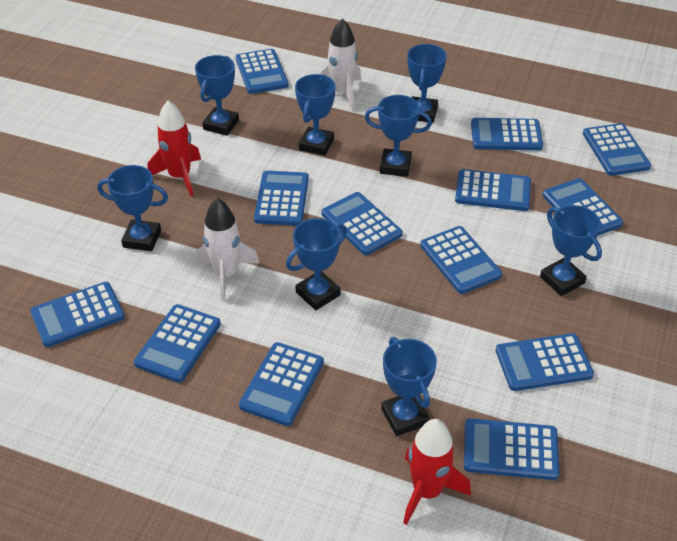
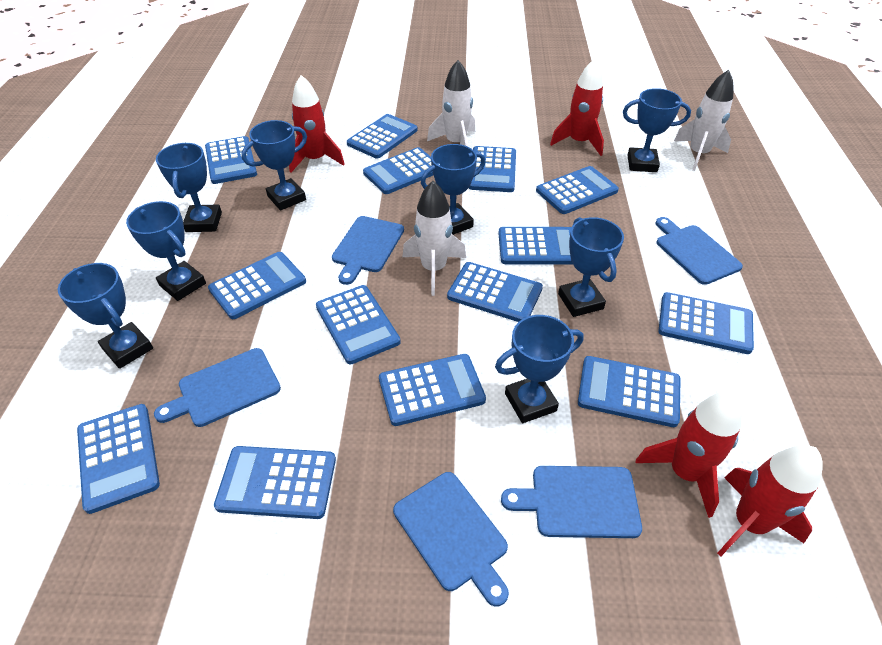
blue calculator: [30,282,125,347] [134,304,221,383] [236,49,289,94] [239,342,324,426] [254,171,309,226] [321,192,403,255] [420,226,502,294] [455,169,531,211] [464,418,559,480] [471,118,543,150] [496,333,594,391] [543,178,623,236] [583,123,651,176] = 13 -> [77,404,160,514] [205,136,257,184] [208,252,306,319] [214,446,336,519] [316,285,401,364] [347,114,418,159] [363,147,433,194] [379,354,486,426] [447,262,543,322] [469,146,516,192] [498,227,573,265] [536,166,619,214] [578,356,681,427] [658,292,754,354] = 14
blue cutting board: none = 0 -> [154,348,281,427] [332,216,404,285] [393,472,509,607] [501,466,642,538] [656,217,743,285] = 5
red rocket: [147,101,201,196] [403,419,471,525] = 2 -> [289,75,345,173] [550,59,604,156] [636,391,742,518] [717,445,823,557] = 4
white rocket: [197,198,259,302] [319,18,361,110] = 2 -> [402,181,466,296] [427,60,475,147] [674,70,733,171] = 3

